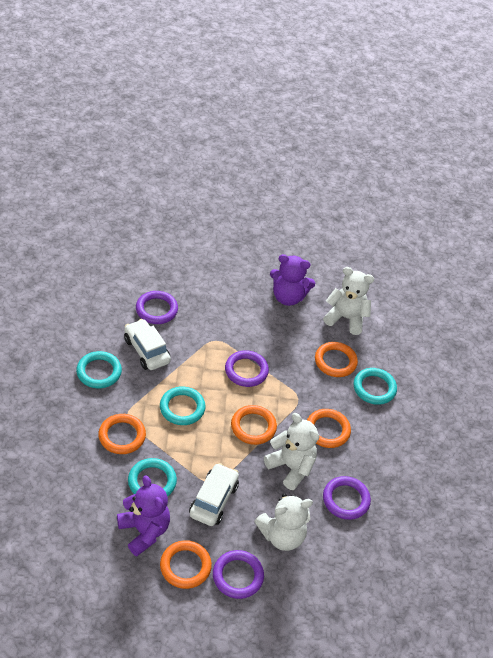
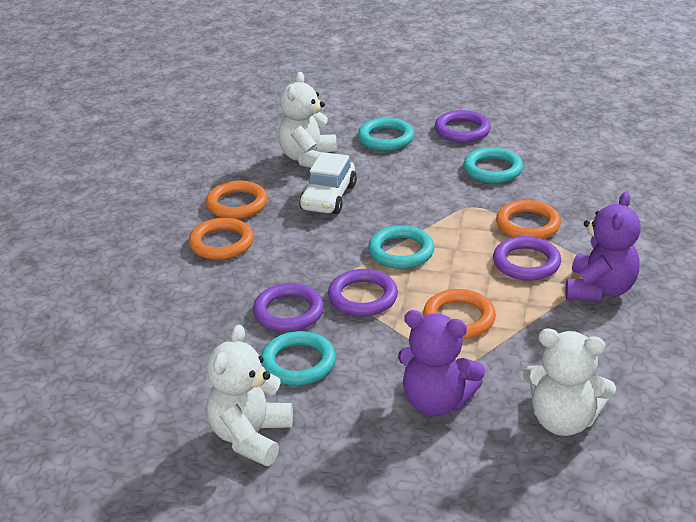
orange ring: [98,414,146,454] [160,540,212,589] [231,405,277,445] [307,409,351,448] [315,342,358,377] = 5 -> [189,218,254,260] [206,181,267,219] [423,289,496,339] [496,200,561,239] = 4
white car: [124,319,171,370] [189,463,239,526] = 2 -> [299,152,357,214] = 1

